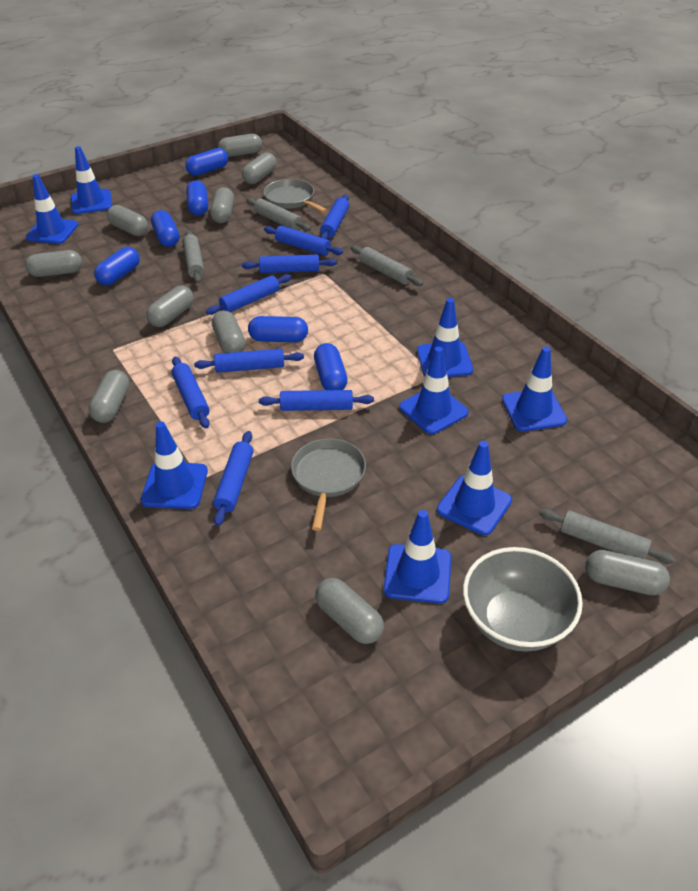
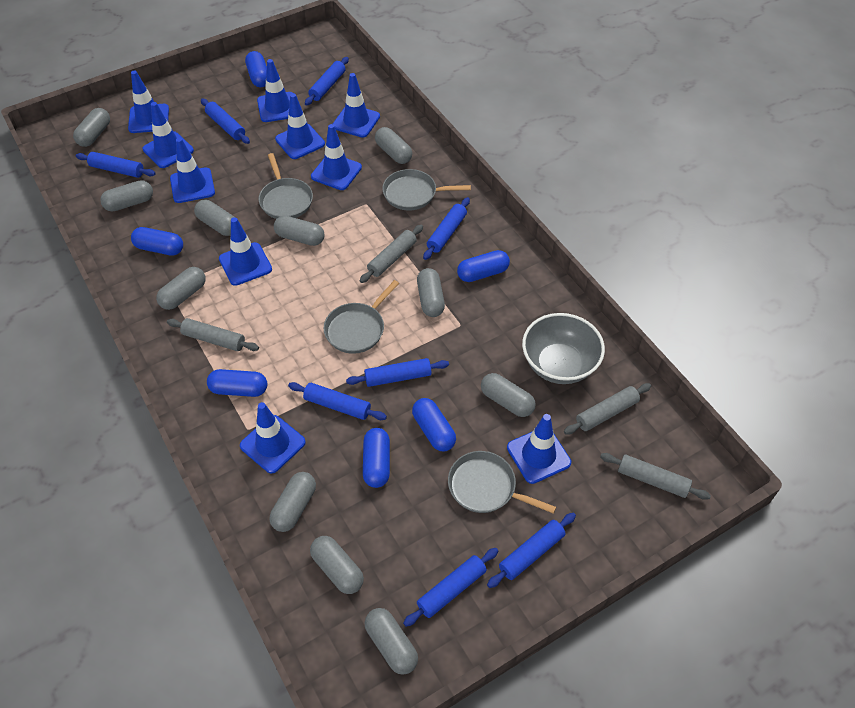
blue traffic cone: [25,174,78,244] [71,146,112,214] [141,422,208,509] [384,510,451,603] [399,346,468,434] [417,298,473,377] [437,441,512,535] [502,346,567,431] = 8 -> [128,70,169,133] [142,102,194,168] [170,138,215,203] [219,217,272,286] [240,402,306,473] [257,59,293,122] [275,93,325,159] [311,124,362,190] [333,73,380,138] [507,414,571,484] = 10
grey capsule: [25,250,82,277] [89,370,130,423] [107,205,148,236] [146,286,194,327] [210,187,234,223] [212,311,246,353] [218,134,262,157] [242,152,277,184] [315,578,384,644] [585,550,670,595] = 10 -> [73,108,110,147] [100,180,153,212] [156,267,206,310] [194,200,234,236] [270,472,316,532] [274,216,325,246] [310,536,364,594] [365,608,418,675] [375,127,412,164] [417,268,445,317] [481,373,536,417] = 11
grey pan: [264,179,327,213] [291,439,366,531] = 2 -> [259,153,313,219] [324,280,399,354] [382,169,471,211] [448,451,556,514] = 4

